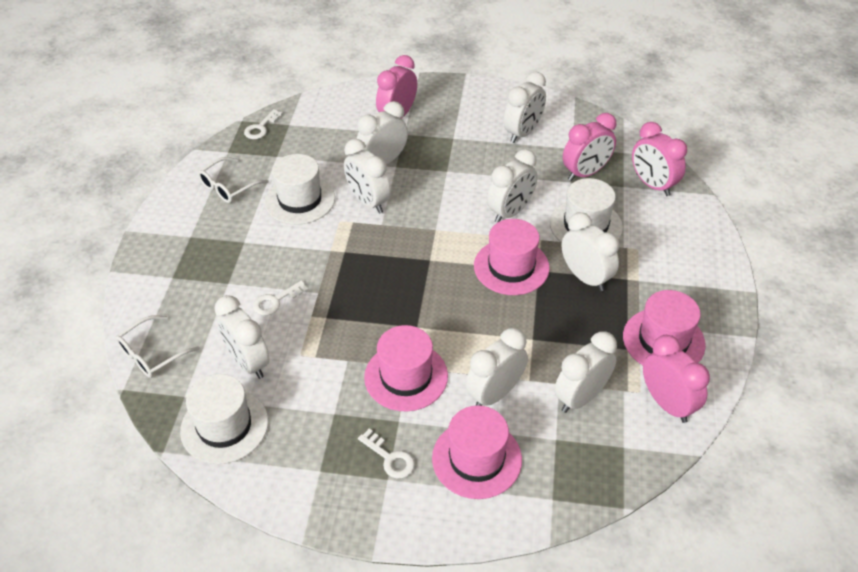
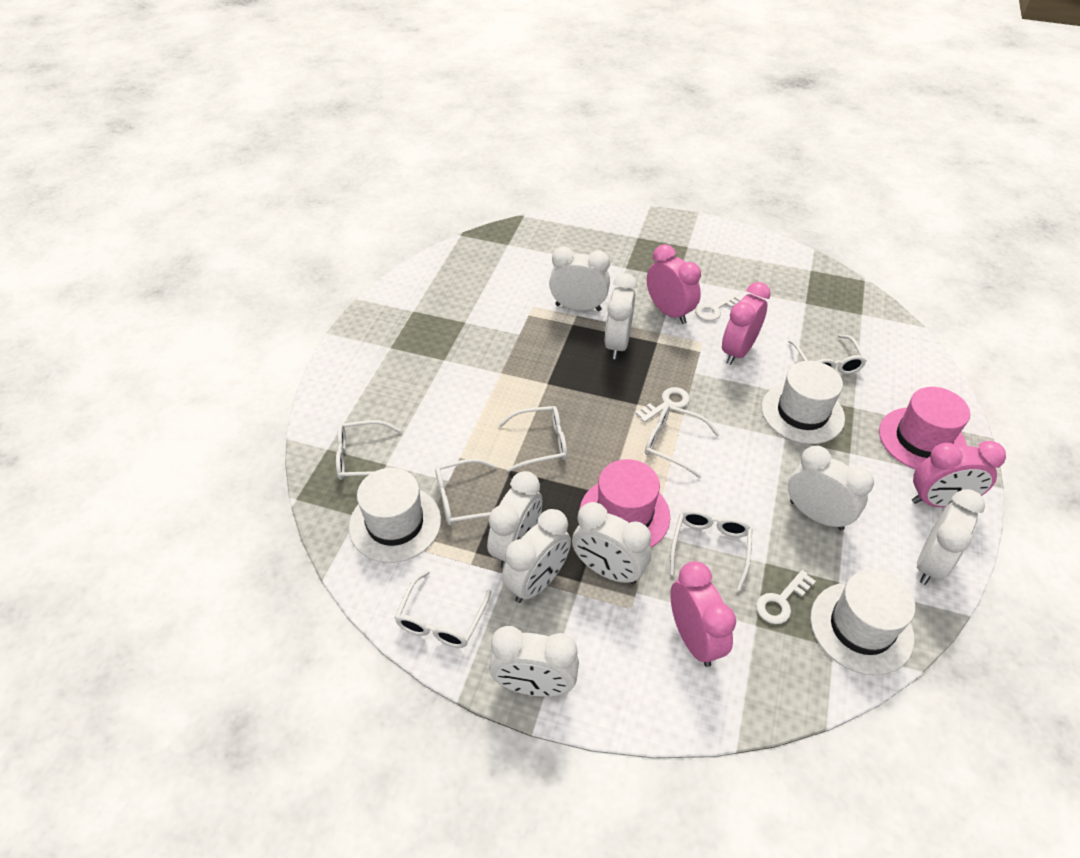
pink hat: [364,325,448,411] [432,405,522,499] [474,219,550,295] [623,290,706,365] = 4 -> [579,459,670,548] [879,387,970,469] = 2
white glasses: [115,315,200,378] [198,157,269,203] = 2 -> [336,420,401,480] [395,570,492,648] [435,458,497,526] [498,406,567,472] [645,405,720,478] [670,509,752,591] [788,334,867,374] = 7

